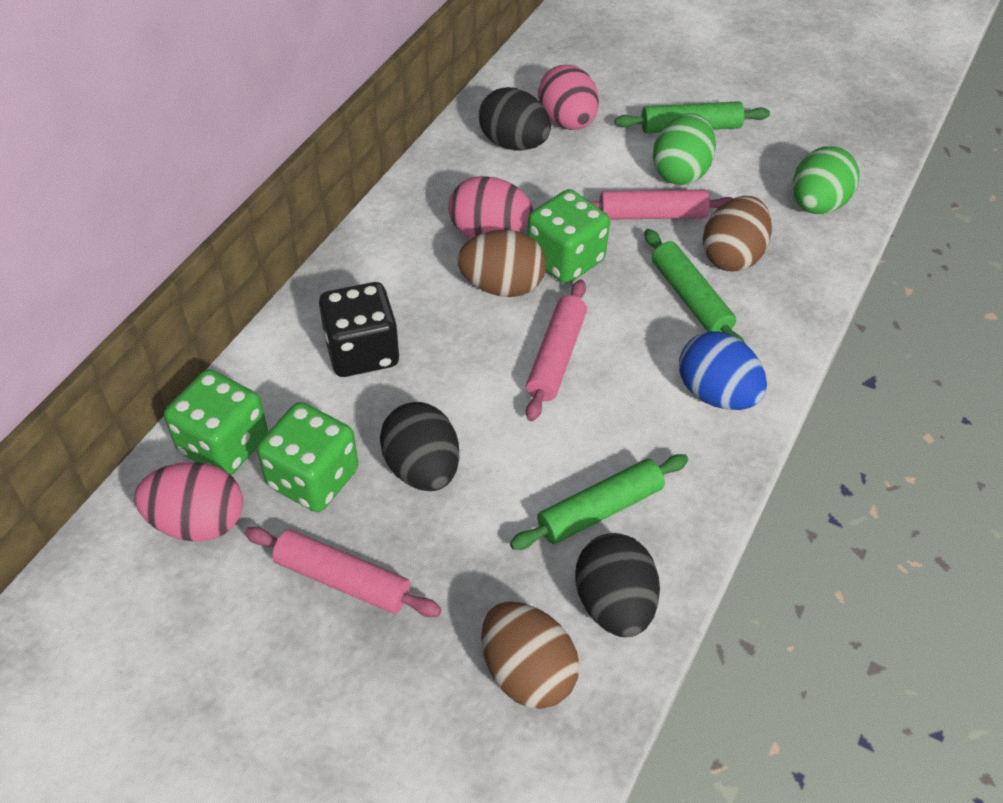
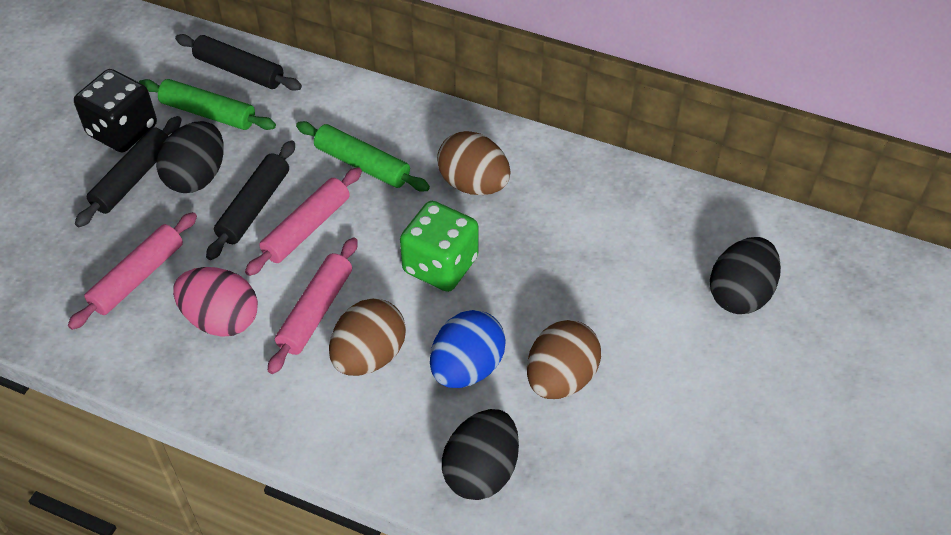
black rolling pin: none = 0 -> [75,116,182,227] [175,34,302,91] [206,140,295,260] = 3
green dice: [164,369,268,475] [257,402,358,512] [527,189,610,284] = 3 -> [400,201,478,292] = 1
green egg: [653,113,716,185] [793,146,859,214] = 2 -> none = 0
green rolling pin: [510,454,688,550] [615,101,770,133] [644,229,745,343] = 3 -> [139,79,276,130] [296,121,430,192] = 2
pink egg: [134,462,243,542] [448,176,533,238] [538,65,599,130] = 3 -> [173,267,258,337] = 1

